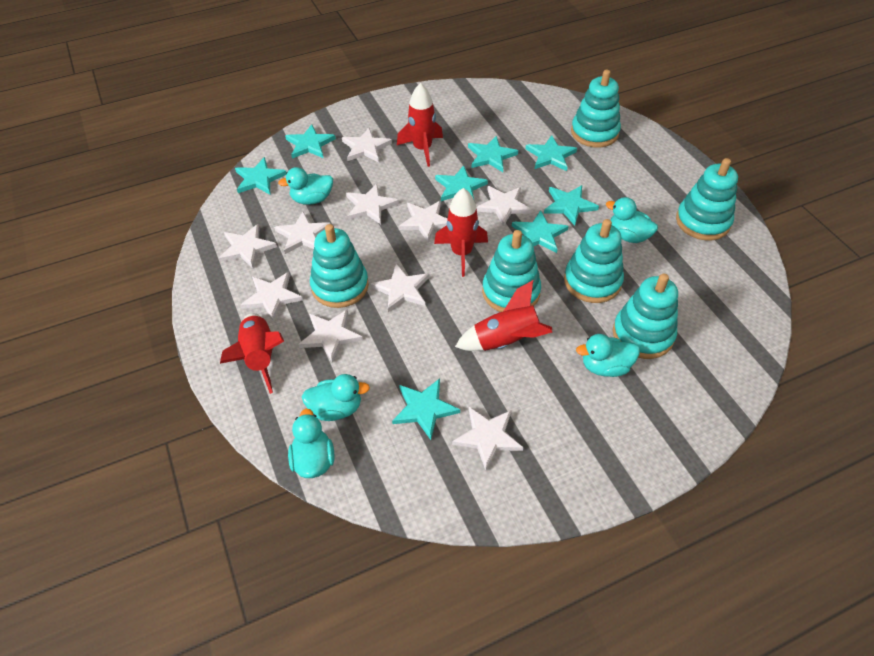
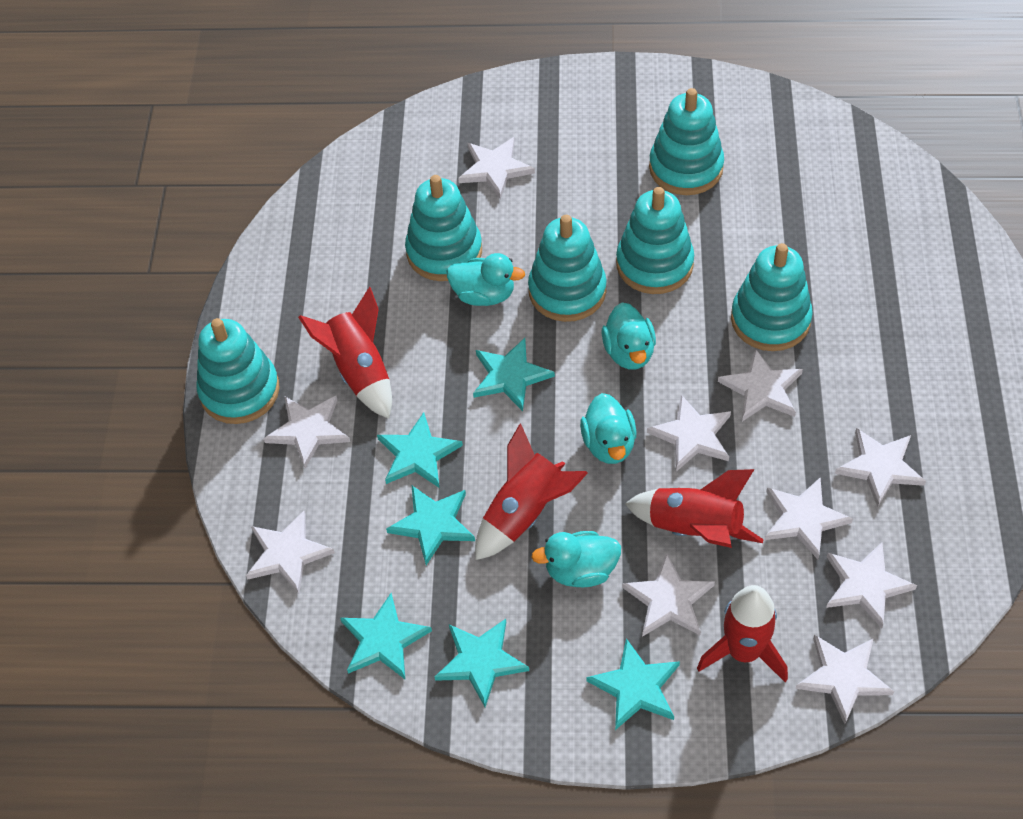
turquoise duck: [278,167,333,205] [288,409,334,478] [302,374,370,421] [576,334,640,377] [606,197,658,243] = 5 -> [447,253,525,306] [531,531,621,587] [580,393,637,464] [601,302,656,369] = 4
turquoise star: [235,157,286,194] [285,124,336,158] [392,379,460,440] [435,166,488,201] [468,136,518,172] [512,210,569,253] [526,135,577,171] [544,185,599,226] = 8 -> [340,593,432,679] [377,412,463,488] [386,486,475,565] [435,619,529,707] [473,338,555,411] [586,638,680,730] = 6

